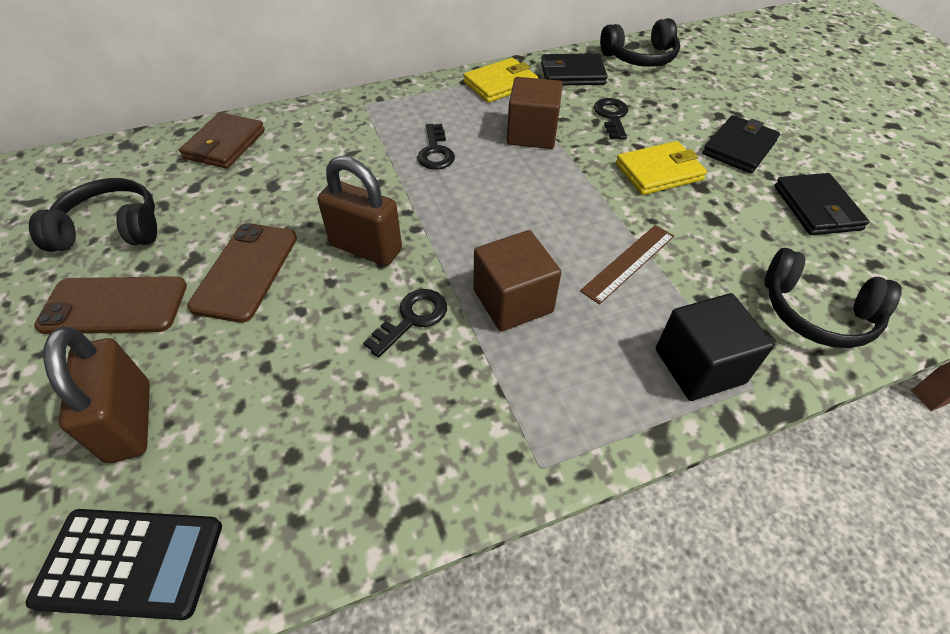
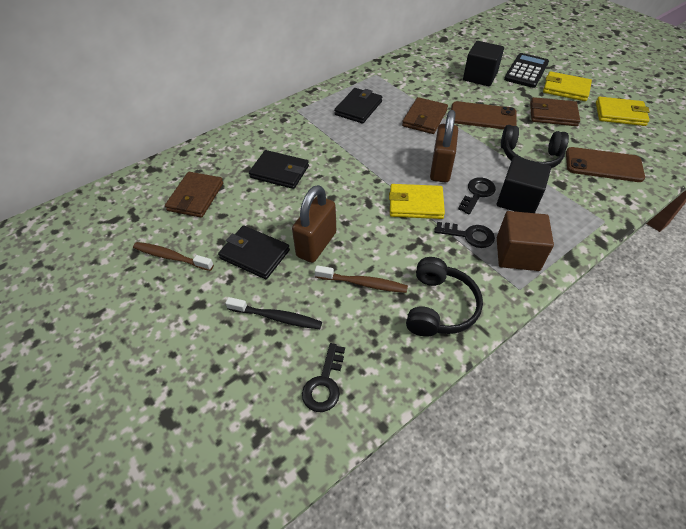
black cube: [656,293,774,401] = 1 -> [463,41,504,86] [497,157,551,213] = 2
black headphones: [29,178,157,252] [600,18,680,67] [765,248,902,348] = 3 -> [406,257,483,337] [501,125,569,168] = 2
black toothbrush: none = 0 -> [225,297,322,329] = 1
brown cube: [474,230,561,332] [507,77,563,149] = 2 -> [497,211,554,271] = 1
brown ruler: [580,225,674,305] = 1 -> none = 0
brown toothbrush: none = 0 -> [133,242,214,271] [315,265,408,293] = 2
brown wallet: [179,112,265,169] = 1 -> [165,172,223,218] [402,97,448,134] [530,97,580,126] = 3
yellow wallet: [463,58,538,103] [616,141,707,195] = 2 -> [389,184,445,219] [543,71,592,101] [596,97,650,126] = 3

